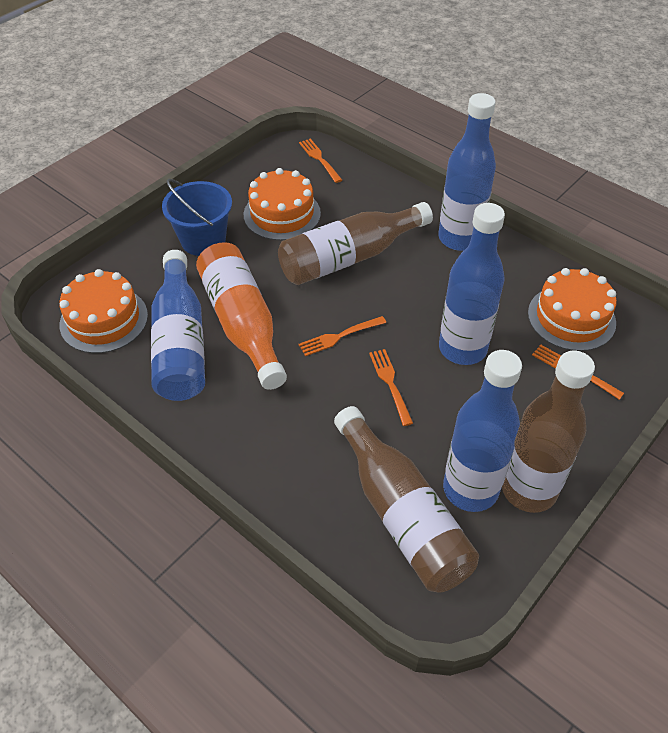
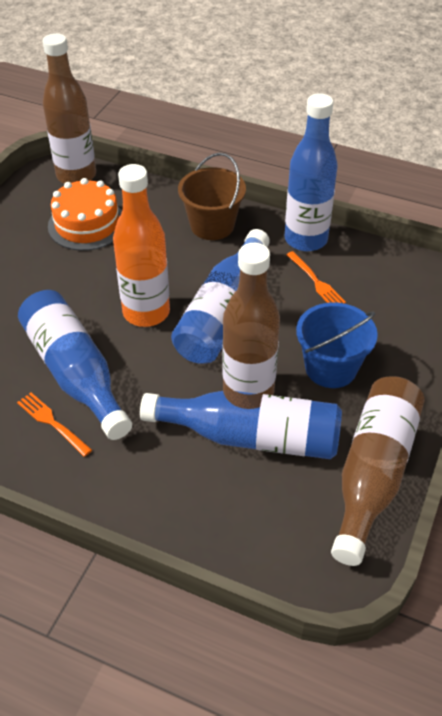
brown bucket: none = 0 -> [178,153,246,240] = 1
orange cake: [59,269,148,353] [244,168,321,241] [528,268,617,351] = 3 -> [48,178,122,251] = 1
orange fork: [299,138,342,183] [299,316,386,356] [369,349,413,426] [532,345,624,400] = 4 -> [17,393,92,457] [286,251,346,304] = 2

